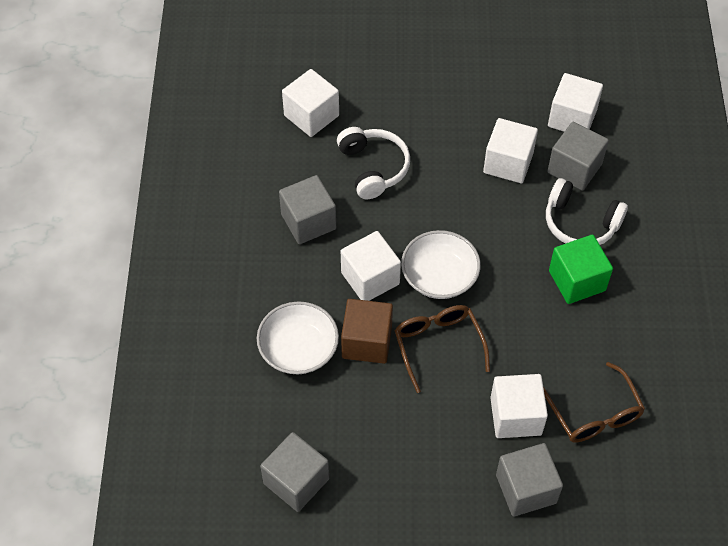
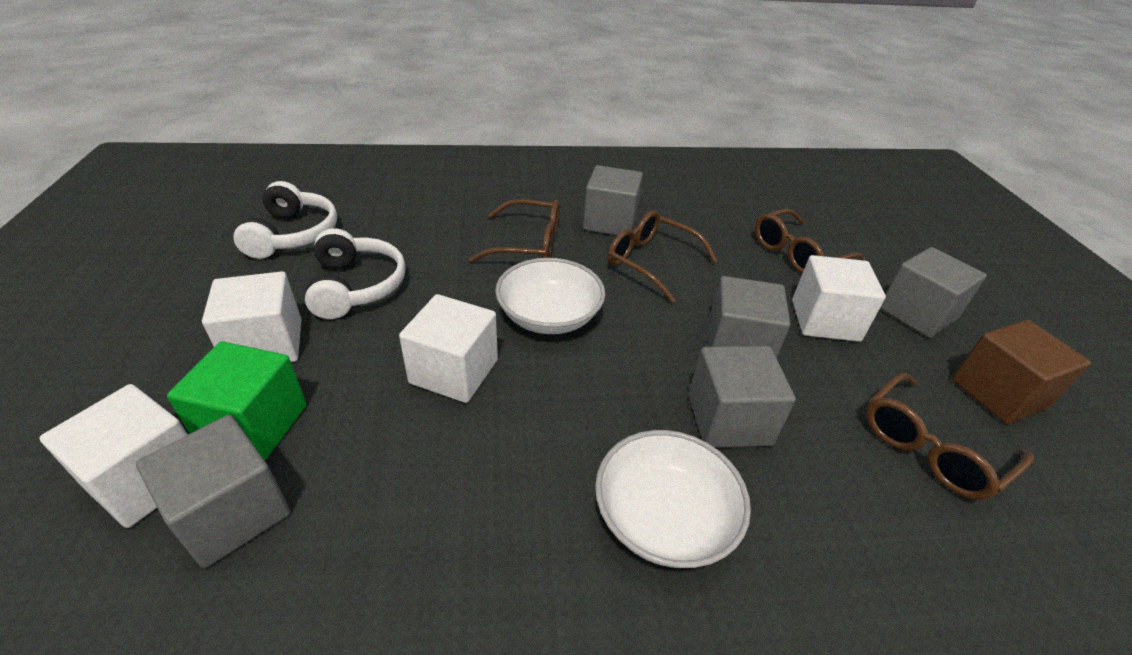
brown glasses: [394,305,490,393] [543,362,645,443] = 2 -> [469,199,560,263] [608,210,718,303] [755,209,865,273] [866,373,1034,500] = 4
grey cube: [260,432,329,512] [279,175,336,244] [496,443,563,517] [547,122,609,191] = 4 -> [136,415,290,568] [583,165,643,235] [688,346,796,448] [708,276,791,358] [880,247,987,338] = 5
white cube: [282,69,339,137] [341,231,401,301] [483,118,538,183] [490,374,548,438] [548,73,603,132] = 5 -> [39,384,188,528] [202,271,302,362] [399,294,498,403] [792,255,886,342] = 4

